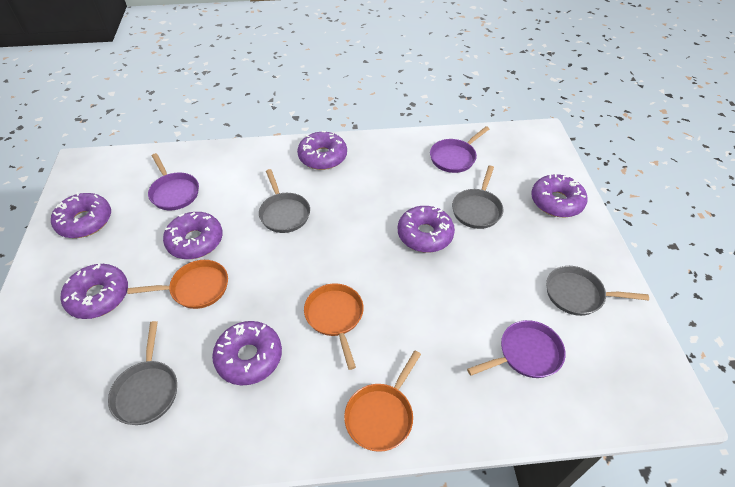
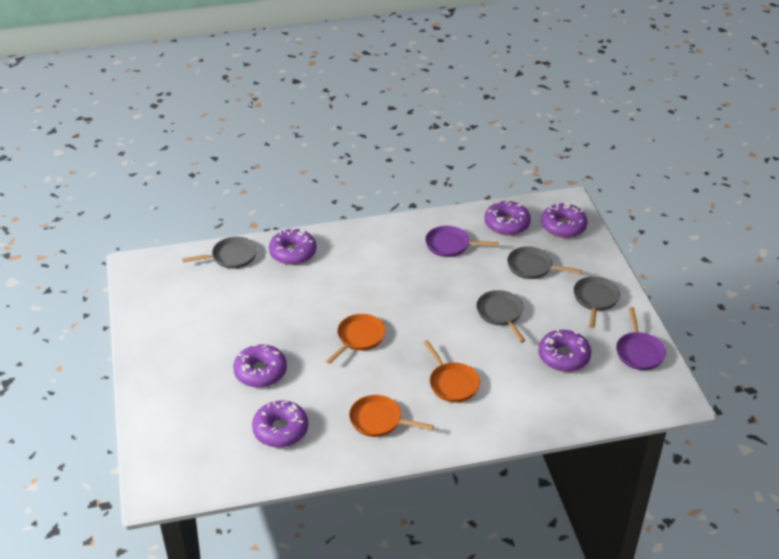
purple donut: [51,192,111,238] [61,264,128,319] [163,212,223,259] [212,321,282,385] [297,131,347,170] [398,206,455,253] [531,174,587,217] = 7 -> [233,344,287,388] [252,400,308,447] [269,228,317,265] [484,201,531,236] [538,329,591,372] [541,203,587,238] = 6
purple pan: [148,153,199,210] [430,126,489,173] [467,320,566,378] = 3 -> [425,226,499,257] [616,307,666,370] = 2

